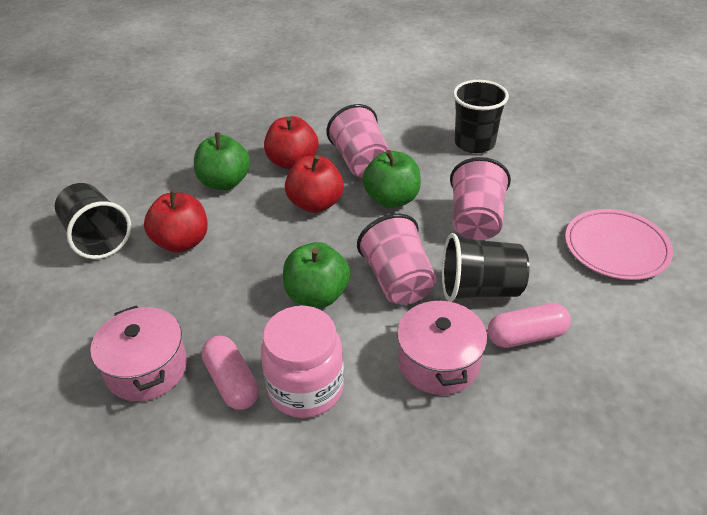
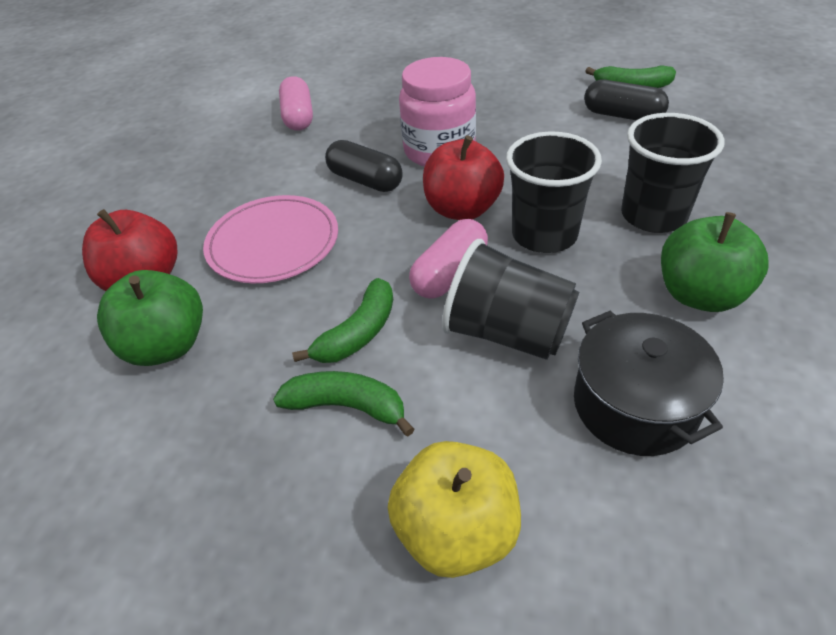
black capsule: none = 0 -> [325,140,403,192] [584,80,669,120] = 2
black pot: none = 0 -> [574,311,724,456] = 1
green apple: [194,132,250,190] [283,242,350,308] [363,150,421,208] = 3 -> [97,270,203,366] [661,212,769,312] = 2
green banana: none = 0 -> [273,371,414,436] [292,278,393,363] [585,65,676,88] = 3
pink cup: [327,104,389,178] [357,214,436,305] [450,157,511,240] = 3 -> none = 0
pink pot: [90,305,187,401] [397,298,487,395] = 2 -> none = 0
red apple: [144,190,208,253] [264,116,319,170] [285,155,344,213] = 3 -> [82,209,177,291] [423,135,504,220] = 2
yellow apple: none = 0 -> [388,441,521,578] = 1

